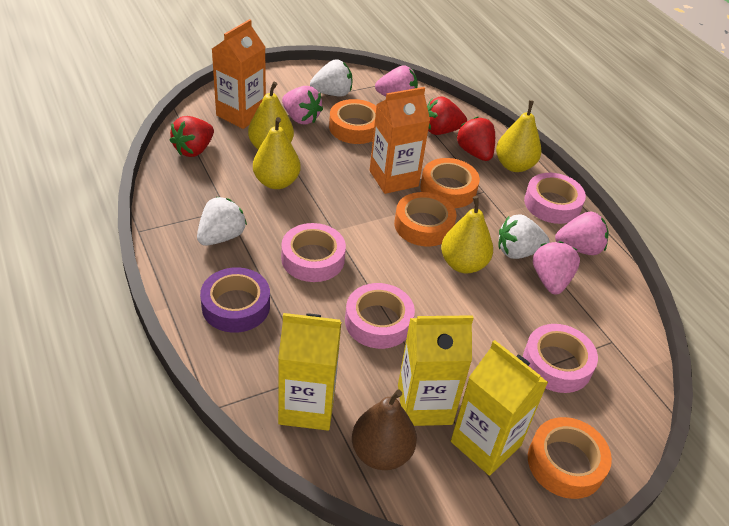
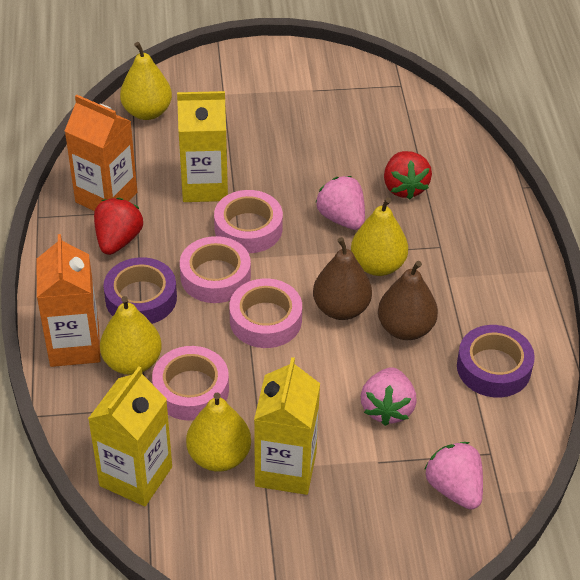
brown pear: [352,390,417,470] = 1 -> [313,237,372,320] [378,261,438,340] = 2
orange tape: [329,99,376,144] [394,192,457,246] [420,158,480,208] [528,417,612,499] = 4 -> none = 0
pink strawberry: [282,86,323,125] [375,65,418,96] [533,241,580,294] [555,211,609,255] = 4 -> [315,176,365,230] [361,367,417,426] [424,442,483,510] = 3
purple tape: [200,267,270,333] = 1 -> [103,257,177,324] [457,325,535,398] = 2
red strawberry: [169,116,214,157] [427,96,467,135] [456,117,495,161] = 3 -> [94,197,143,255] [384,151,432,200] = 2
white strawberry: [197,197,247,246] [310,59,352,97] [498,214,550,259] = 3 -> none = 0

